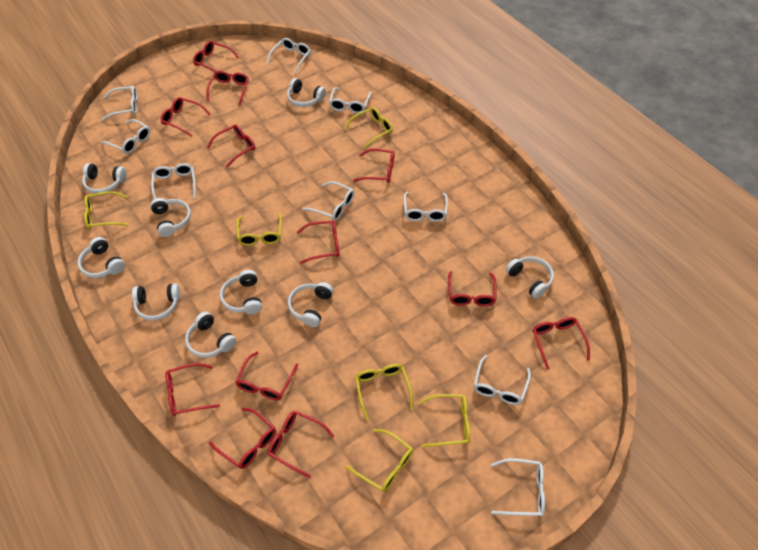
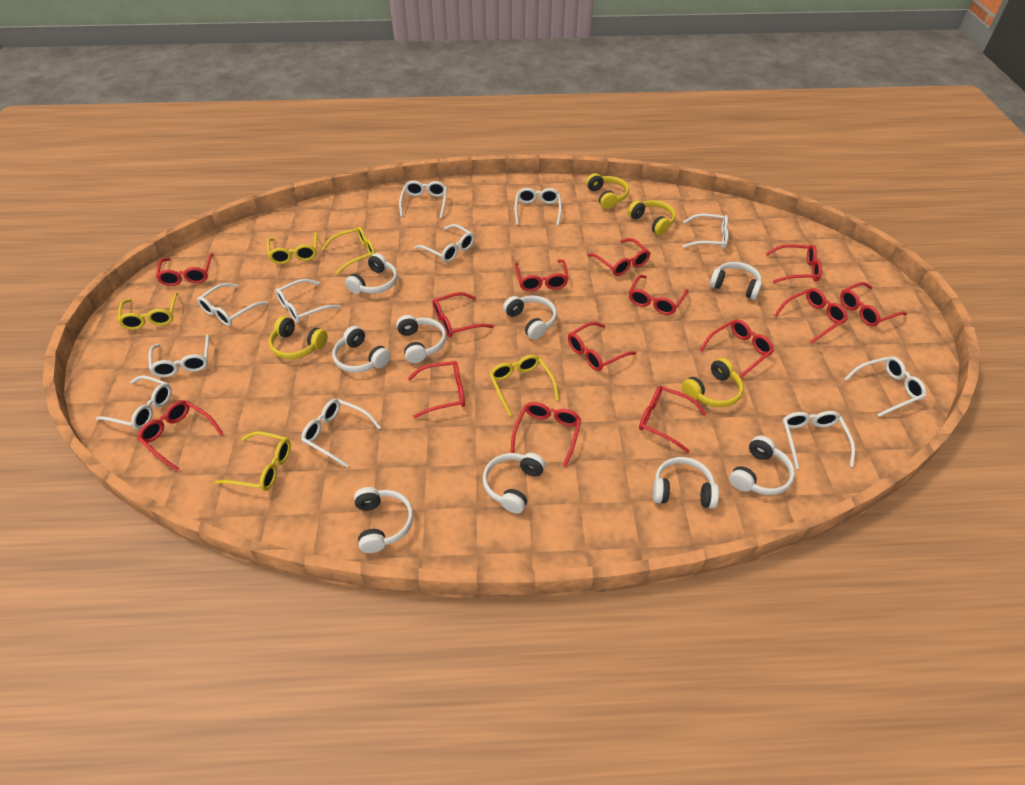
red glasses: [161,97,210,136] [165,363,220,416] [193,41,239,72] [206,71,249,105] [207,124,255,168] [209,408,276,469] [235,352,298,401] [268,411,334,478] [297,221,339,264] [353,149,395,183] [448,271,496,307] [533,317,590,370] = 12 -> [137,400,223,471] [156,254,214,286] [408,361,465,418] [432,292,494,337] [511,402,581,467] [515,260,568,291] [568,322,636,371] [587,238,650,276] [629,275,688,315] [639,386,706,453] [700,319,774,378] [766,244,822,283] [775,288,848,344] [840,282,907,326] = 14
white glasses: [101,119,150,154] [102,86,137,121] [151,163,196,199] [267,38,311,74] [303,181,354,221] [329,87,371,114] [404,192,448,222] [474,355,531,405] [491,458,545,516] = 9 -> [96,375,171,430] [149,334,209,377] [197,283,268,326] [275,279,340,323] [301,399,381,467] [399,181,447,218] [414,224,474,263] [514,188,562,226] [682,214,729,249] [782,411,855,469] [844,356,926,417] = 11
yellow glasses: [84,191,128,230] [236,213,282,246] [344,107,393,149] [345,429,413,492] [355,364,413,420] [418,394,470,448] = 6 -> [117,292,178,330] [215,431,291,491] [267,232,317,264] [322,226,375,274] [489,355,559,416] = 5
yellow headphones: none = 0 -> [269,316,328,359] [586,173,629,209] [628,200,676,235] [682,358,744,407] = 4

